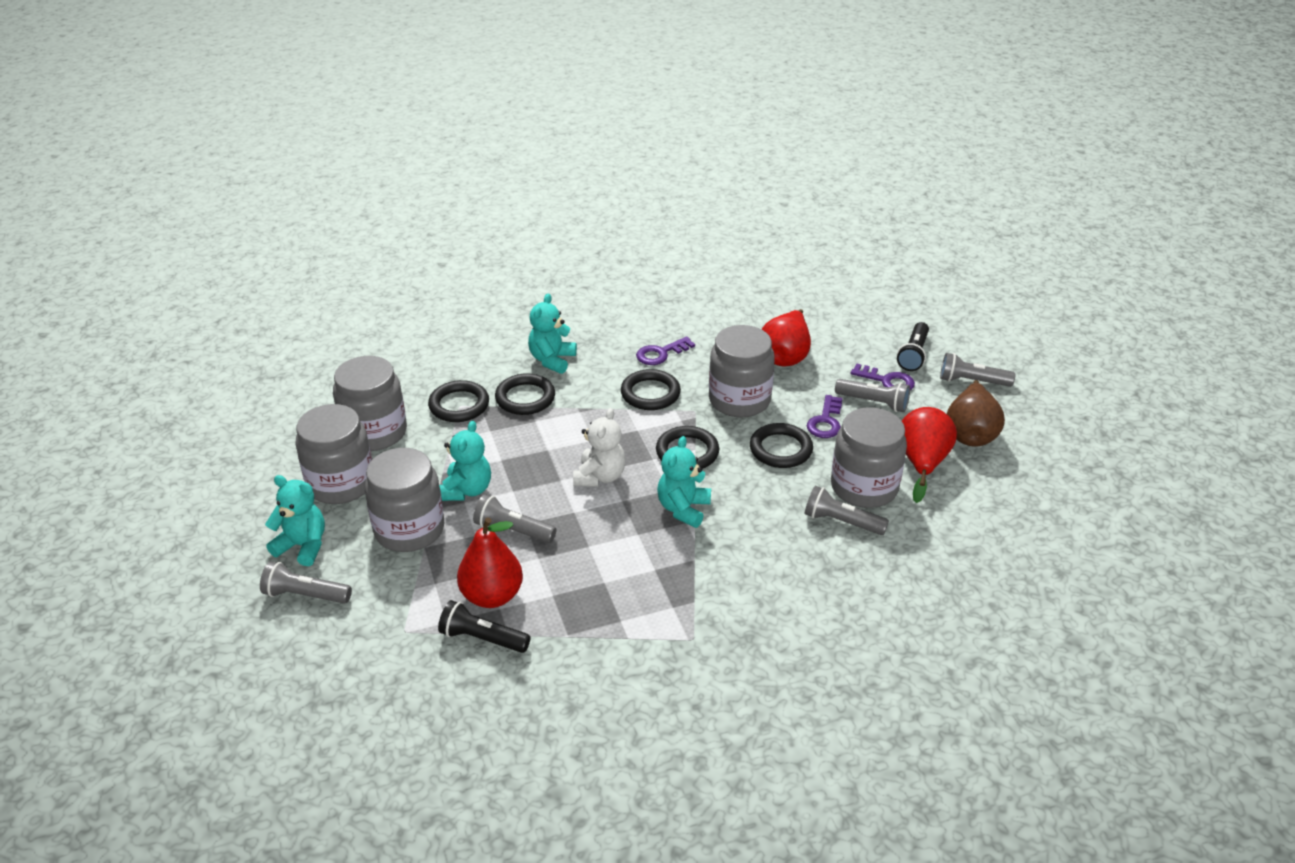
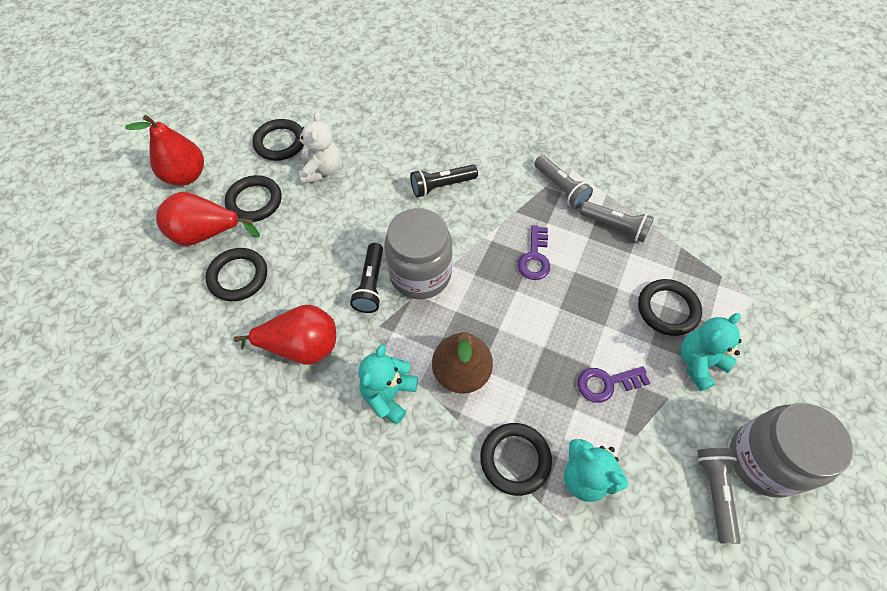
grey flashlight: [260,562,352,604] [473,494,556,543] [805,486,889,535] [835,379,910,412] [940,353,1016,387] = 5 -> [534,155,593,208] [580,201,654,243] [697,448,741,544] = 3
grey jar: [295,404,372,504] [333,356,407,451] [365,448,444,552] [709,325,775,417] [831,407,907,508] = 5 -> [385,208,453,299] [730,403,853,498] = 2
purple key: [636,336,695,365] [807,395,842,438] [850,363,915,390] = 3 -> [518,225,550,280] [577,366,650,403] = 2
turquoise teddy bear: [265,475,325,566] [439,421,491,501] [528,294,577,374] [657,436,711,528] = 4 -> [359,344,418,425] [564,439,628,502] [681,313,742,392] = 3

